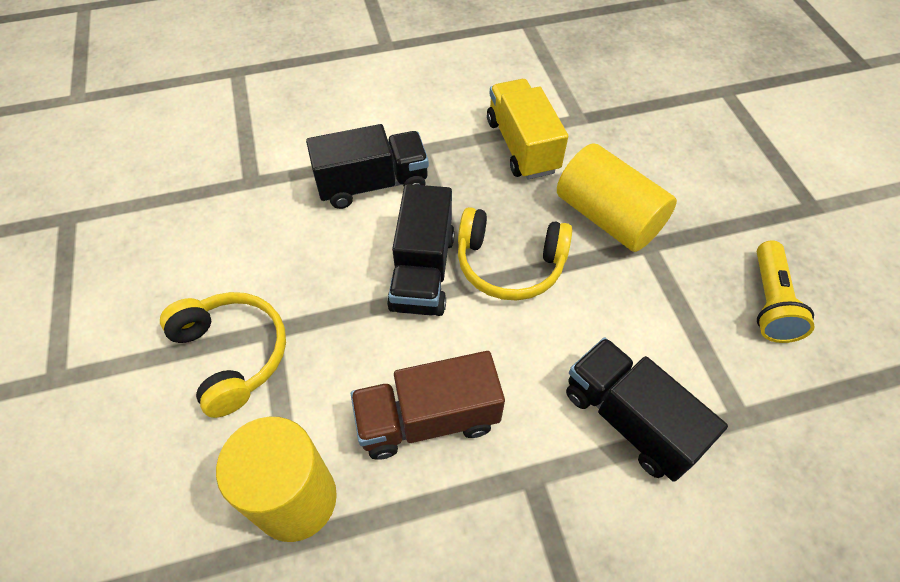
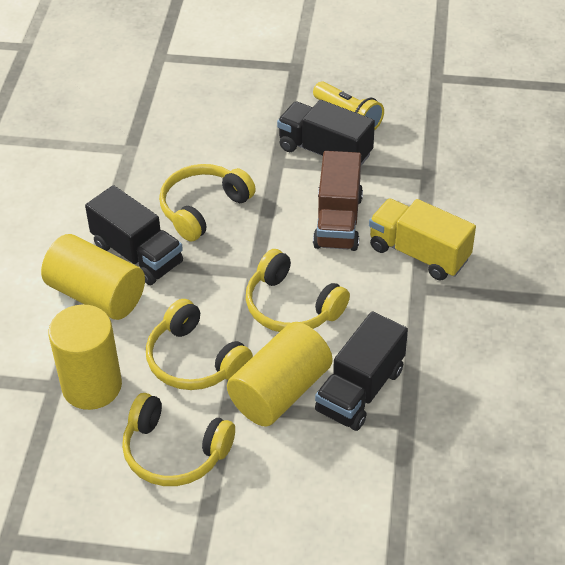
yellow cylinder: [216,417,337,542] [557,143,677,252] = 2 -> [41,234,145,320] [48,304,122,410] [227,322,333,426] = 3
yellow headphones: [160,292,286,418] [458,207,572,301] = 2 -> [122,393,235,486] [146,299,253,390] [159,164,256,242] [246,249,350,332] = 4

